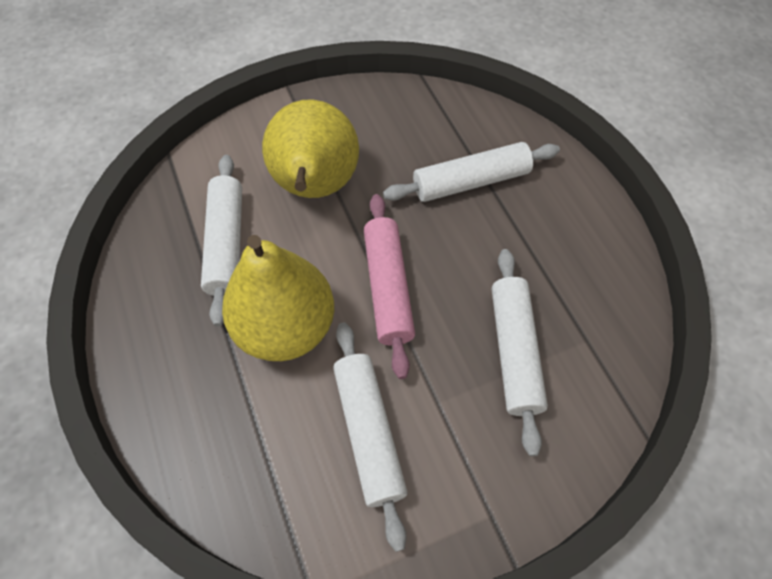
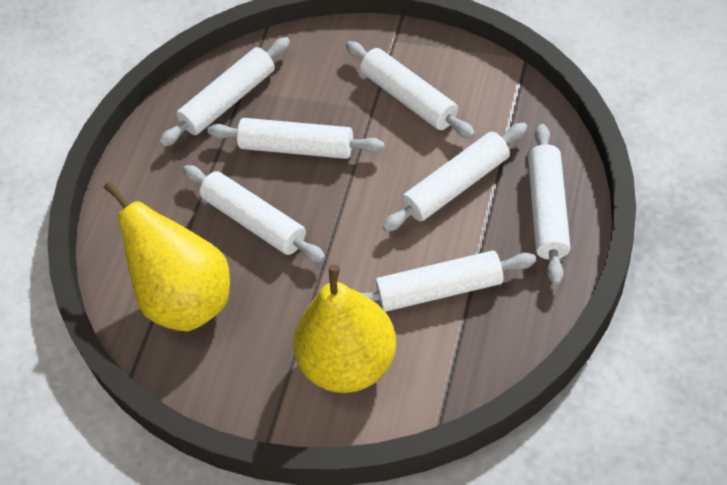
pink rolling pin: [364,194,415,379] = 1 -> none = 0
white rolling pin: [201,155,242,327] [333,322,408,552] [383,142,560,202] [492,249,548,456] = 4 -> [159,37,290,147] [183,165,325,262] [207,118,385,159] [346,41,475,139] [361,251,536,312] [382,123,528,232] [528,124,571,285] = 7

